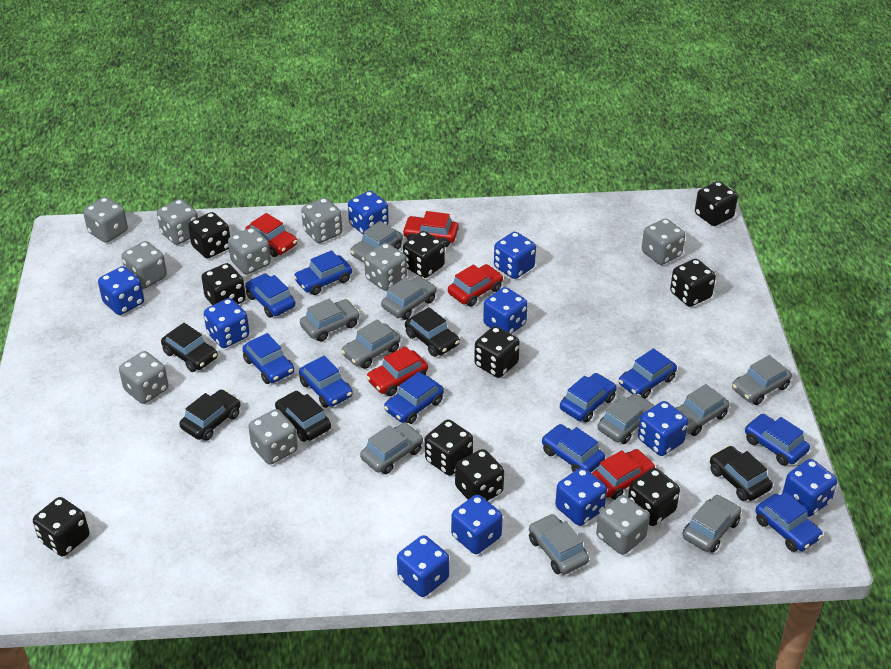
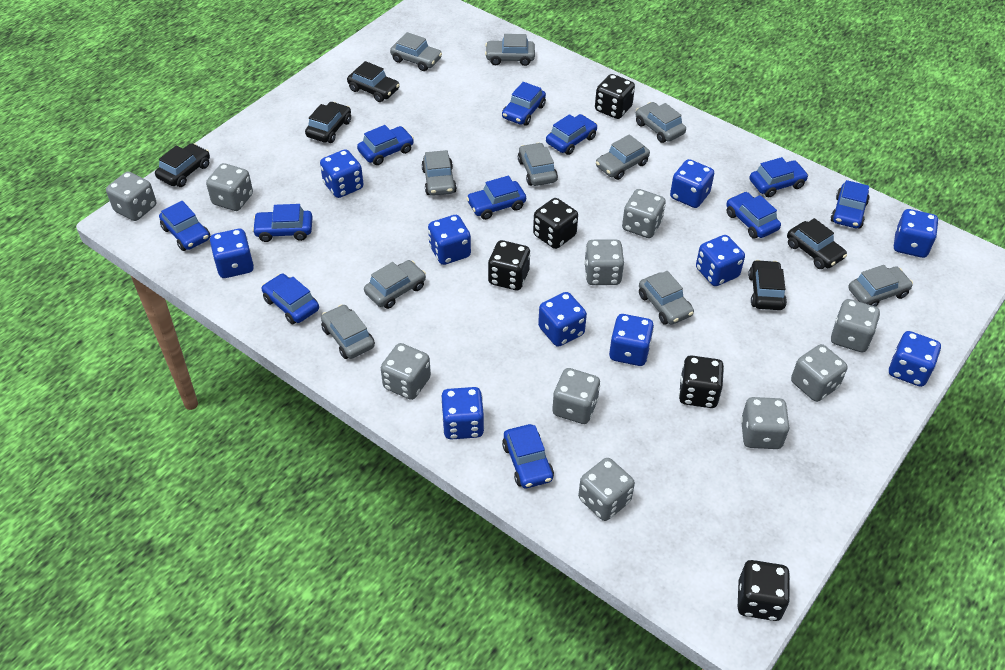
black dice: [33,497,90,556] [188,212,230,259] [201,263,246,305] [403,231,445,278] [425,420,473,476] [455,449,504,501] [474,326,520,378] [628,468,680,526] [670,259,716,307] [695,181,738,226] = 10 -> [488,240,530,290] [533,198,578,249] [595,74,635,119] [679,355,724,408] [738,560,790,621] = 5
blue car: [242,333,294,384] [245,273,296,318] [294,250,352,295] [299,355,353,408] [384,372,444,424] [542,424,605,472] [560,373,617,423] [619,348,677,399] [745,414,810,466] [755,492,823,552] = 10 -> [159,201,210,251] [252,204,312,242] [262,274,319,324] [357,125,414,165] [466,176,526,220] [502,82,546,126] [502,424,554,488] [546,114,597,155] [726,192,781,239] [749,157,809,198] [831,180,870,229] = 11
red car: [245,213,297,257] [366,346,428,396] [402,211,459,247] [448,264,503,307] [592,449,655,500] = 5 -> none = 0

